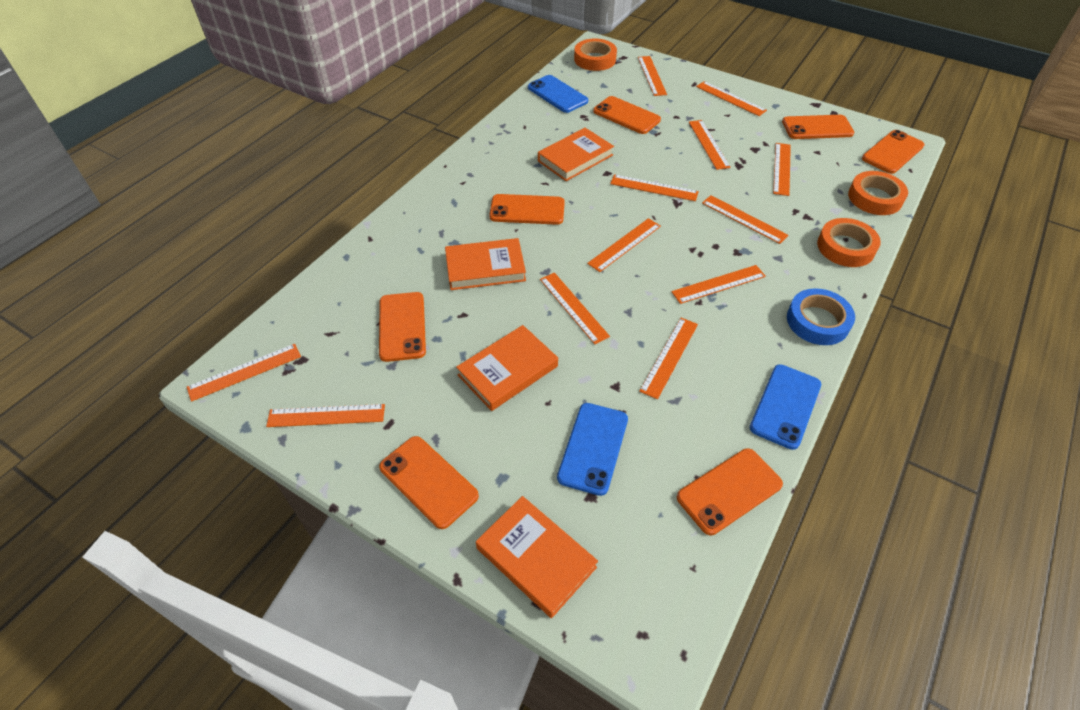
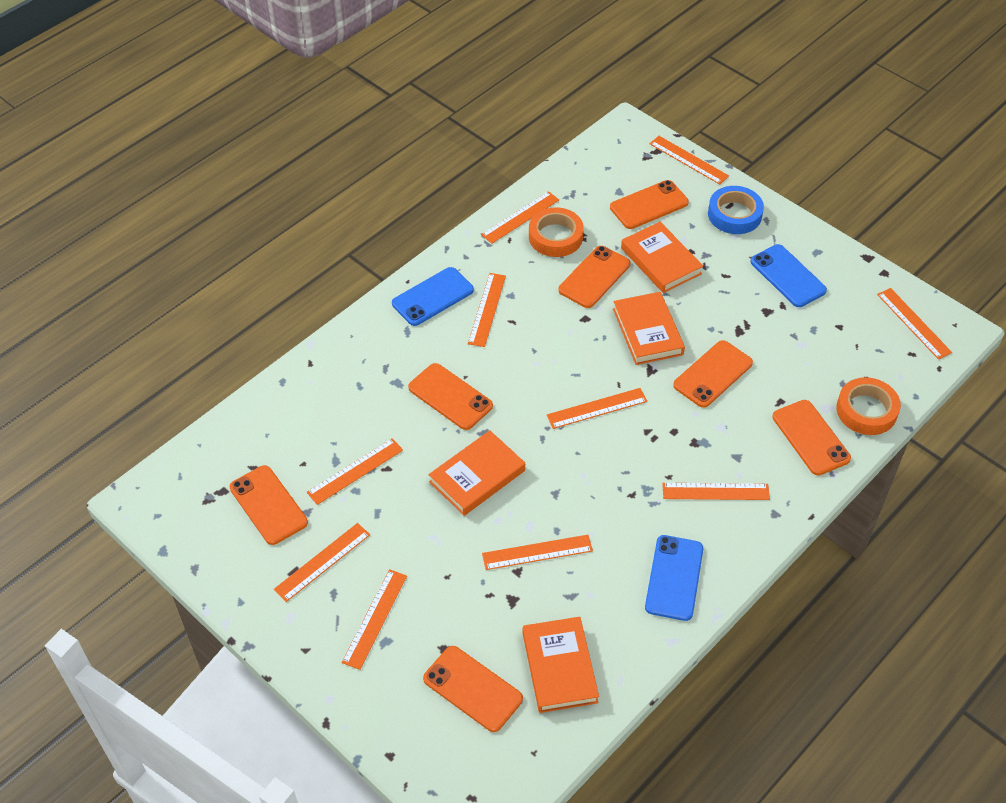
orange ruler: [187,344,301,402] [266,404,385,427] [540,273,610,344] [587,218,661,272] [610,174,699,201] [638,56,667,96] [639,318,698,399] [671,265,766,304] [689,120,731,170] [696,81,767,116] [702,195,789,244] [773,143,791,196] = 12 -> [274,523,370,602] [307,438,403,505] [342,569,407,670] [468,273,506,347] [481,191,559,244] [482,535,593,570] [547,388,647,429] [650,136,729,185] [662,483,770,500] [877,288,952,360] = 10
orange tape: [574,39,617,71] [817,218,881,267] [848,171,908,215] = 3 -> [529,207,584,257] [836,377,901,435] = 2

